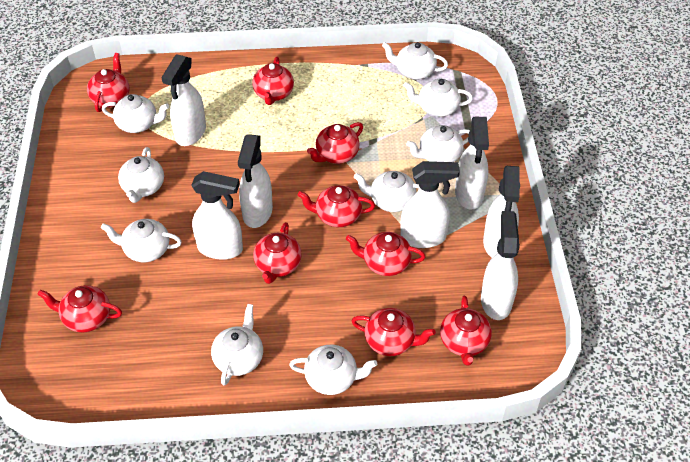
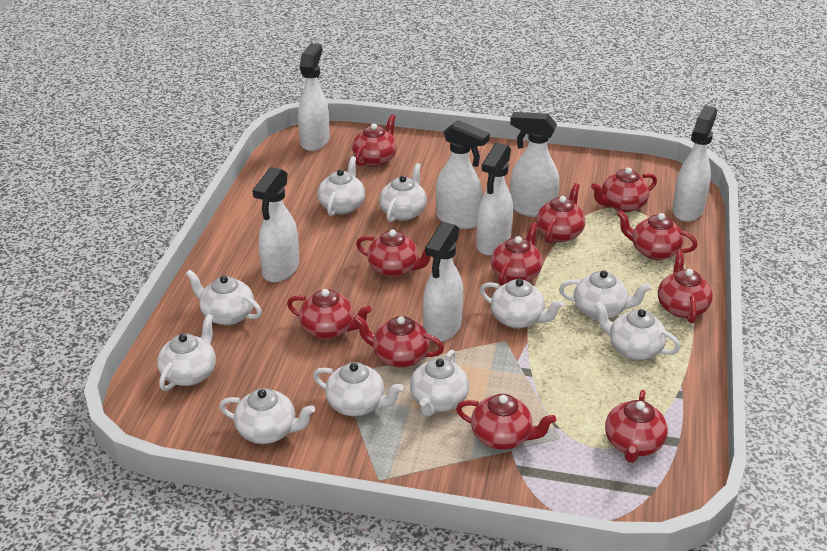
red teapot: [37,285,122,332] [87,53,129,112] [252,57,294,105] [253,222,302,284] [298,185,375,227] [307,122,363,164] [346,232,425,276] [352,308,436,356] [440,296,492,365] = 9 -> [287,289,372,339] [352,114,397,166] [353,315,444,368] [356,229,431,277] [456,394,556,450] [491,222,543,286] [536,183,585,243] [591,167,657,212] [605,390,668,463] [617,210,697,260] [658,250,713,323] = 11
white teapot: [101,219,182,262] [102,94,169,133] [118,147,164,203] [211,304,263,386] [289,345,377,395] [354,171,419,212] [382,42,448,80] [403,79,473,117] [407,125,470,162] = 9 -> [157,314,216,391] [186,270,262,325] [219,388,315,444] [313,362,403,416] [318,156,365,216] [379,163,427,222] [410,350,469,417] [480,279,564,328] [559,270,651,320] [594,301,681,360] = 10

